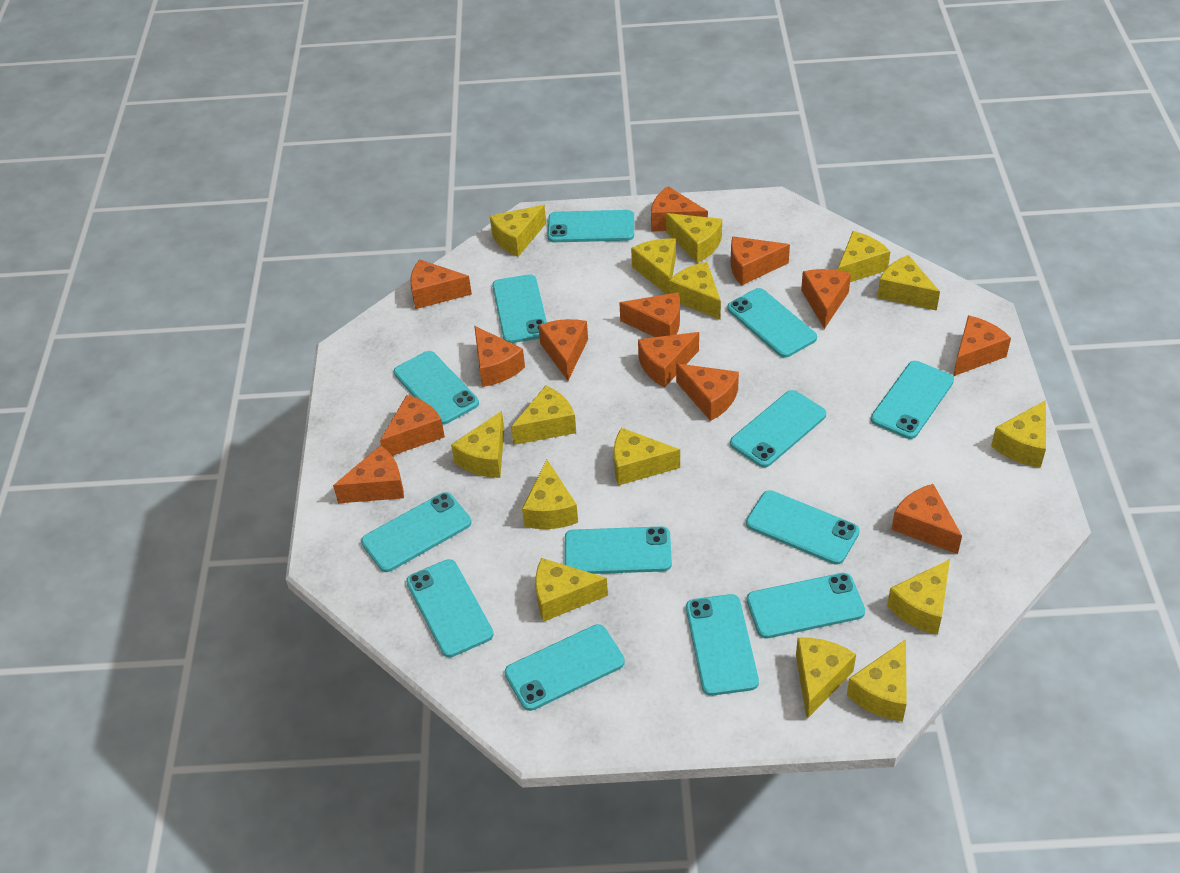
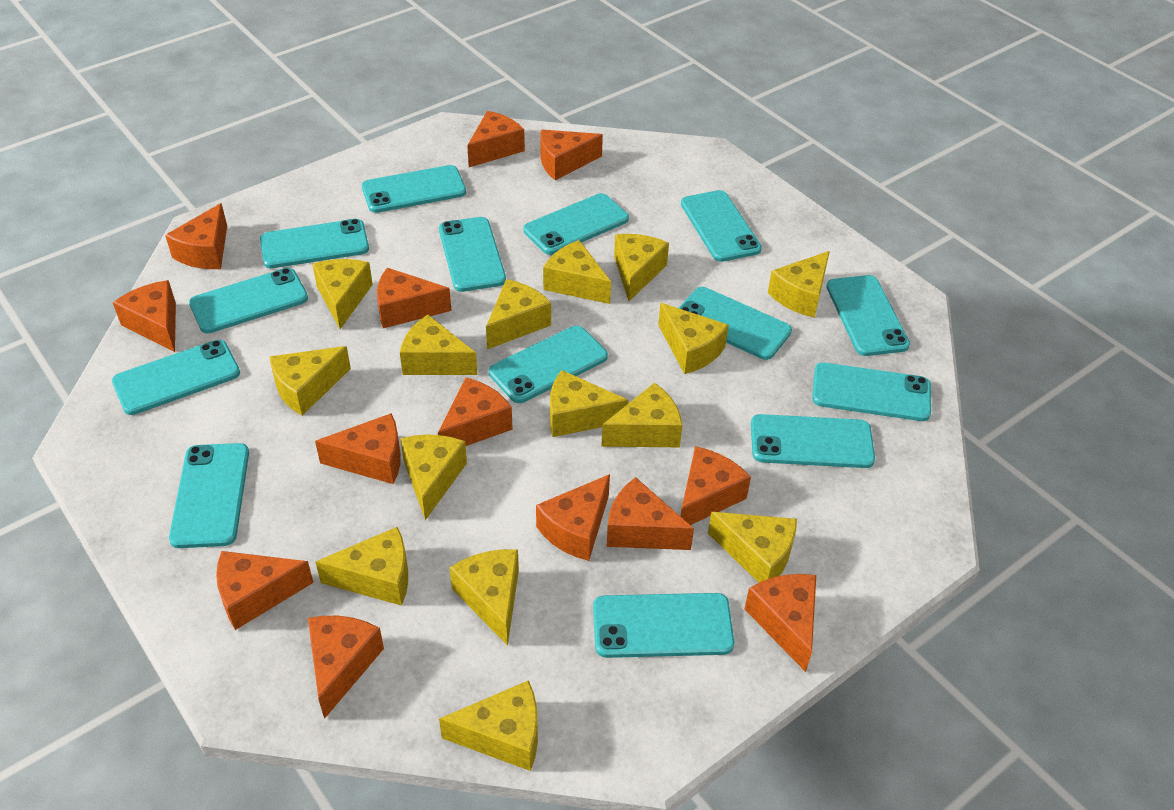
turquoise phone: [361,492,471,572] [394,351,479,425] [406,559,494,657] [492,274,547,343] [505,624,625,711] [547,210,634,242] [564,526,672,574] [686,594,759,696] [727,288,817,358] [730,390,826,468] [746,490,860,565] [747,573,865,639] [871,361,954,439] = 13 -> [112,340,240,415] [169,443,249,548] [189,268,308,333] [260,219,369,268] [362,165,466,213] [439,217,506,292] [489,326,608,403] [523,193,629,255] [593,593,734,658] [679,287,792,360] [681,190,762,262] [751,414,875,468] [812,362,931,421] [826,275,910,356] = 14

